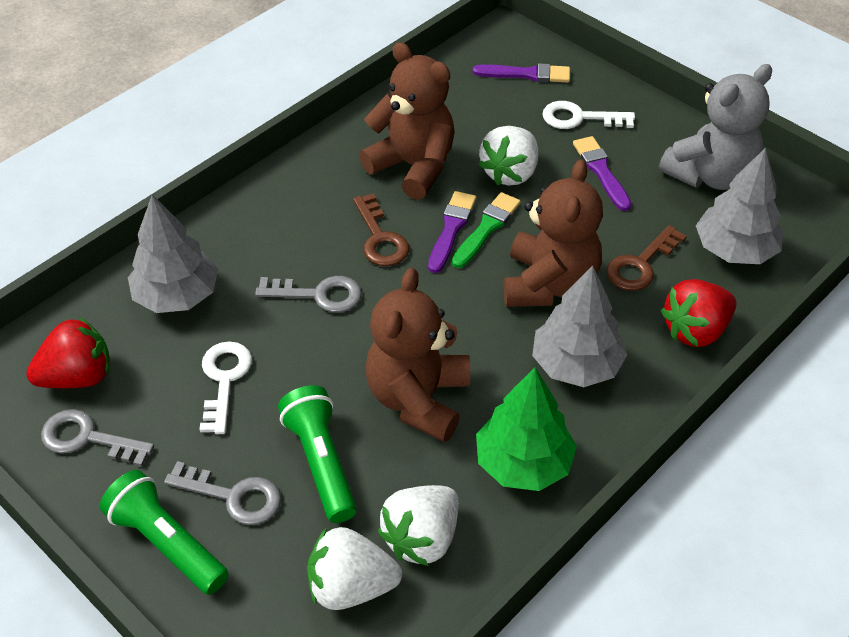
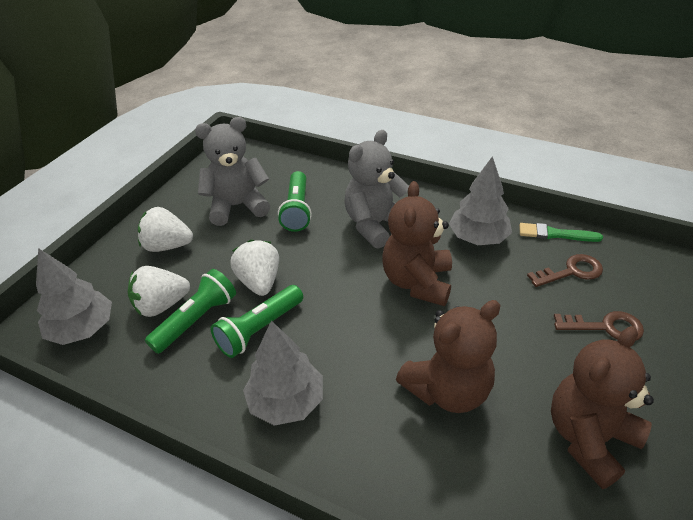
green flashlight: [100,470,229,595] [278,385,357,523] = 2 -> [145,269,236,354] [210,285,303,358] [278,171,312,232] = 3
green tree: [476,368,577,491] = 1 -> none = 0
grey key: [41,409,154,467] [164,461,281,525] [255,276,362,313] = 3 -> none = 0
grey teddy bear: [659,64,772,190] = 1 -> [195,117,270,226] [345,130,409,249] = 2
purple brush: [428,191,476,273] [473,63,570,82] [573,136,631,211] = 3 -> none = 0
red strawberry: [26,317,110,388] [661,279,736,347] = 2 -> none = 0
white key: [199,341,252,434] [542,101,635,129] = 2 -> none = 0

